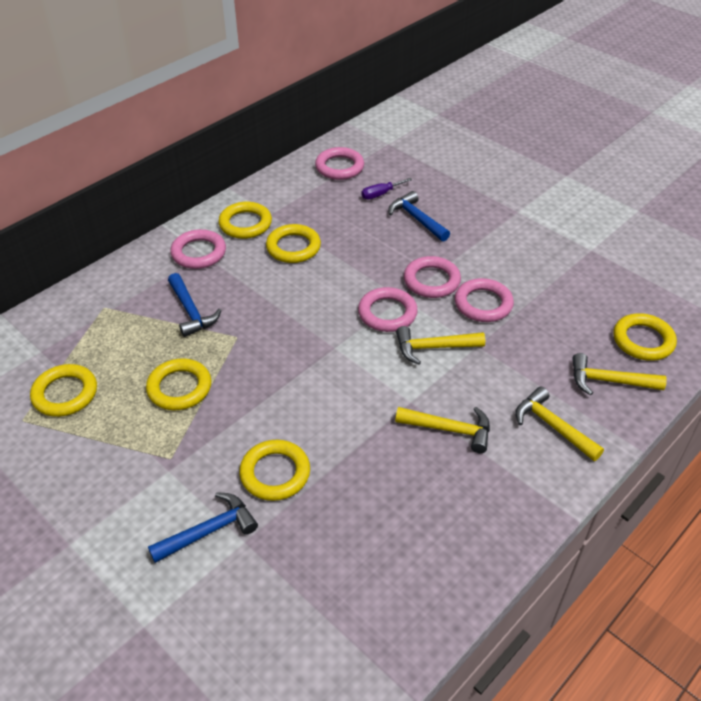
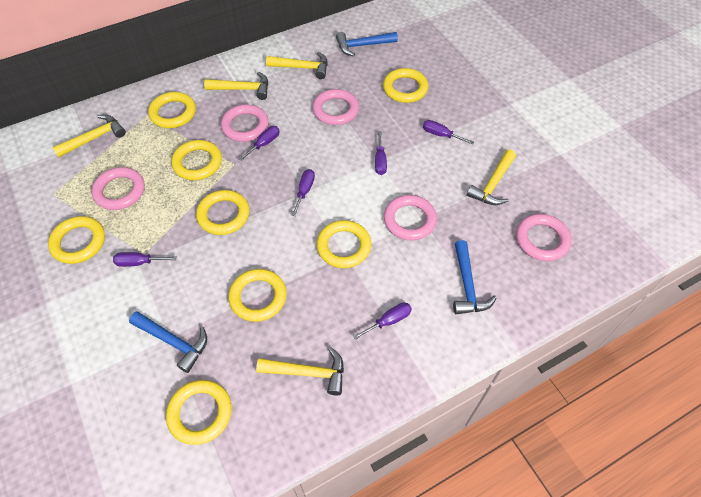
purple screwdriver: [361,178,412,199] = 1 -> [113,252,177,267] [238,126,279,161] [292,169,315,216] [353,302,412,340] [375,131,387,175] [423,120,474,145] = 6
yellow hammer: [395,407,490,453] [396,326,485,365] [516,386,604,461] [572,353,667,395] = 4 -> [52,114,126,157] [204,72,268,100] [256,347,344,395] [266,52,328,79] [467,150,516,205] = 5
yellow ring: [30,364,97,417] [146,358,211,410] [218,202,272,239] [239,440,310,501] [266,224,321,263] [613,313,677,361] = 6 -> [48,216,105,264] [148,92,196,128] [166,380,232,445] [171,140,222,180] [196,190,249,235] [228,269,287,322] [317,220,371,268] [383,68,428,103] = 8

